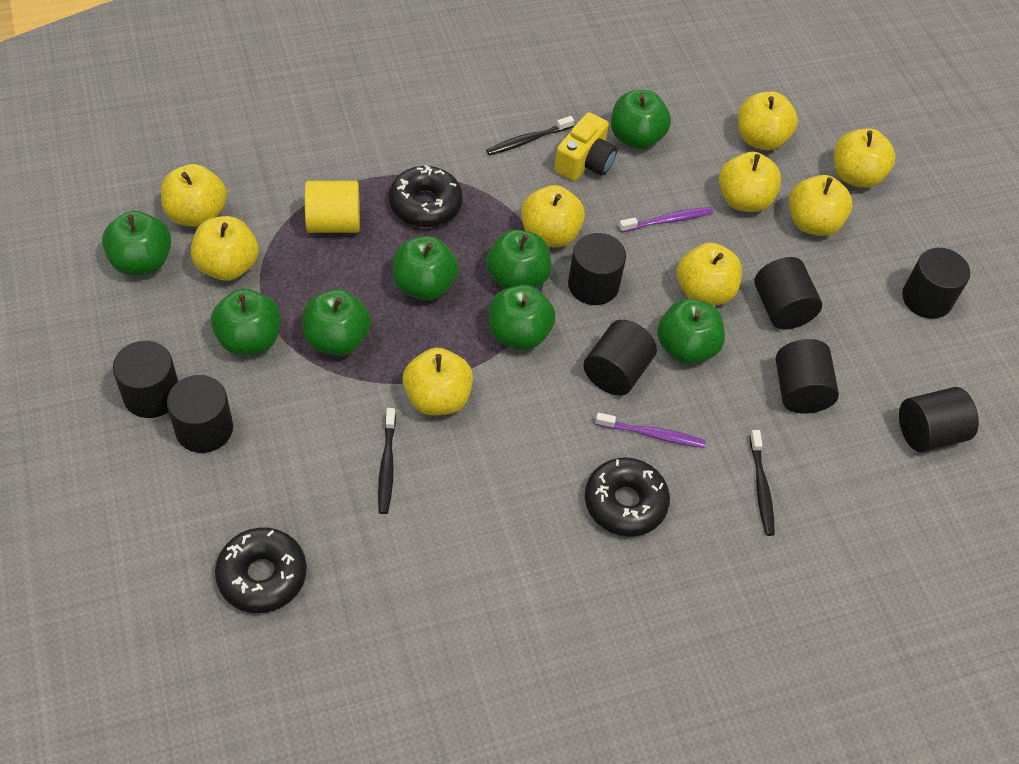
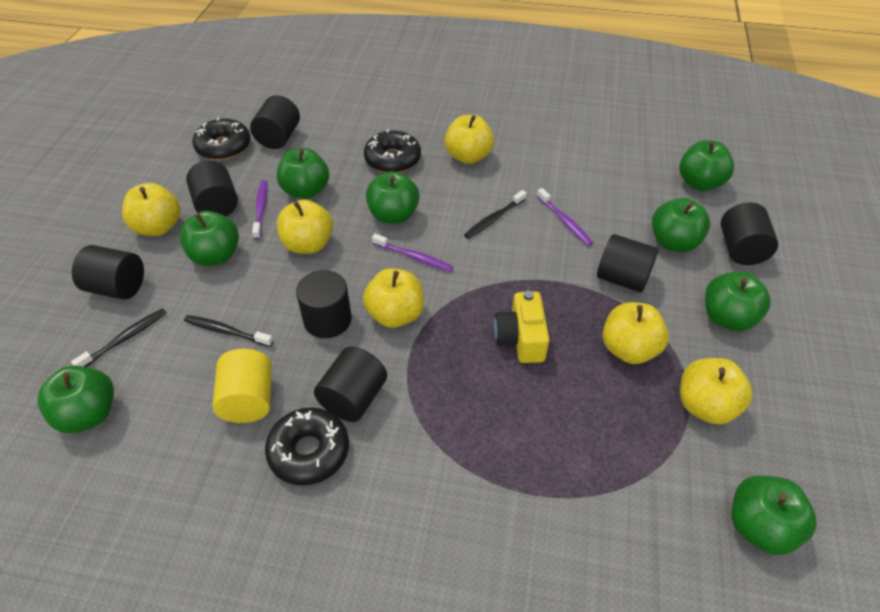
black cylinder: [113,341,178,418] [167,375,233,453] [568,233,626,305] [583,320,657,396] [754,257,822,330] [776,339,839,414] [899,387,979,452] [902,248,970,319] = 8 -> [72,245,144,300] [186,160,238,217] [250,95,300,149] [296,270,352,338] [314,347,387,422] [597,234,658,293] [721,203,778,265] = 7
purple toothbrush: [595,413,706,448] [619,207,713,232] = 2 -> [252,180,268,239] [372,234,453,272] [537,188,593,246] = 3
yellow apple: [161,164,227,227] [191,216,259,281] [403,348,473,415] [521,185,585,247] [677,243,742,306] [719,152,781,212] [738,92,798,150] [789,175,852,236] [834,128,895,188] = 9 -> [122,183,180,236] [277,200,333,254] [363,268,424,328] [445,115,494,164] [603,302,669,364] [680,358,753,425] = 6

